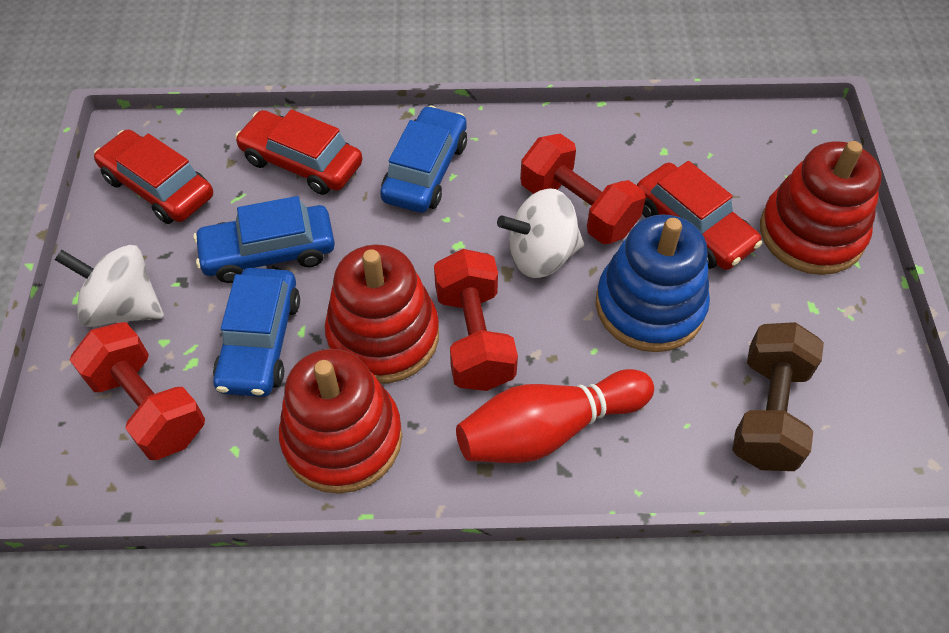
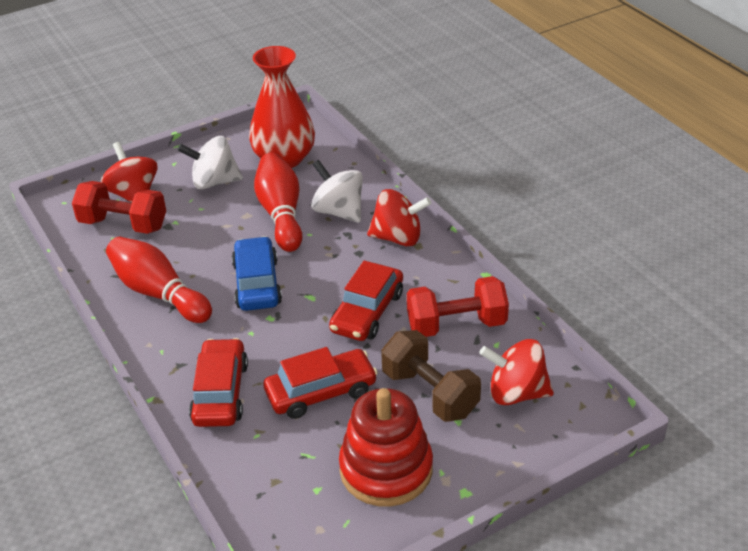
blue car: [193,196,335,283] [213,268,300,397] [380,106,467,213] = 3 -> [232,236,282,311] = 1
blue stacking toy: [596,214,710,352] = 1 -> none = 0
red bowling pin: [456,369,654,463] = 1 -> [106,237,212,323] [254,153,303,252] = 2
red dumbbell: [70,322,205,460] [434,249,518,391] [520,134,646,244] = 3 -> [72,181,166,234] [407,276,509,337] = 2
red spinning top: none = 0 -> [101,142,158,203] [367,189,431,246] [479,339,554,405] = 3
red stacking toy: [279,349,402,494] [325,244,439,384] [760,141,882,275] = 3 -> [339,388,433,507] = 1
red vase: none = 0 -> [249,46,315,168] = 1

